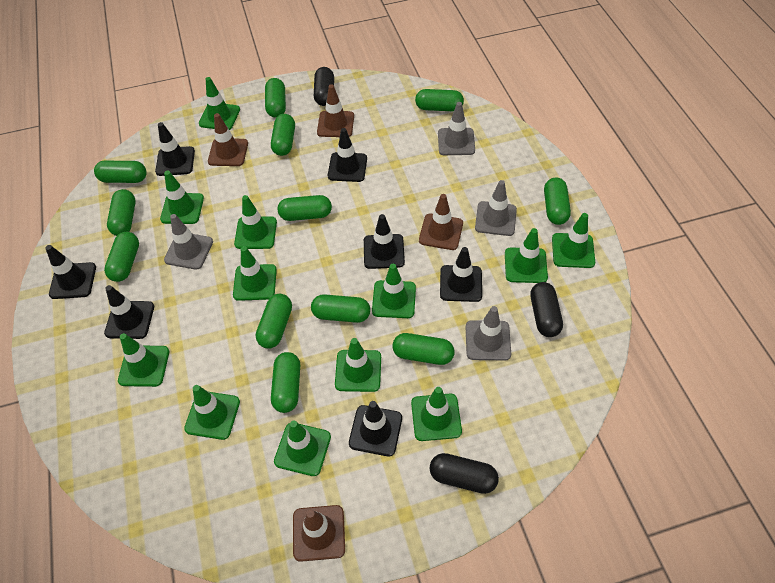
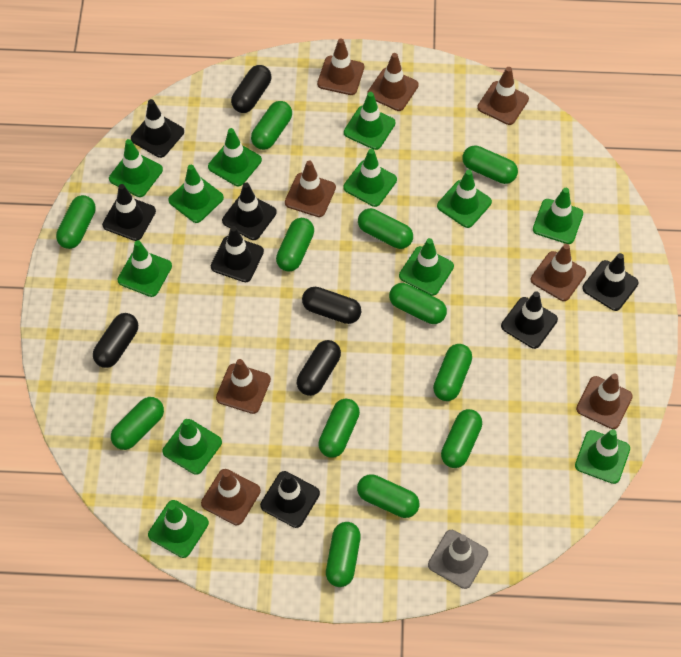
black capsule: [314,67,334,106] [430,453,499,494] [530,282,563,337] = 3 -> [93,313,138,368] [231,65,271,113] [297,340,341,396] [302,287,361,324] = 4
brown traffic cone: [208,113,248,166] [293,505,345,562] [317,84,354,137] [419,194,463,250] = 4 -> [201,469,261,525] [216,359,271,414] [285,160,336,217] [317,39,364,95] [367,53,419,111] [477,67,529,125] [531,244,586,301] [576,373,633,429] = 8
grey traffic cone: [164,214,213,270] [438,102,475,155] [466,306,511,360] [475,180,517,236] = 4 -> [428,530,488,589] = 1

